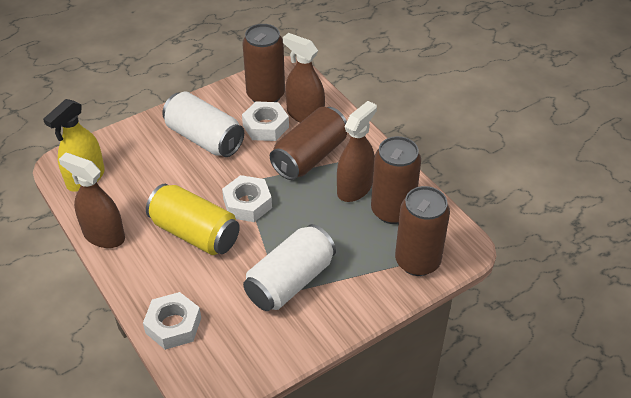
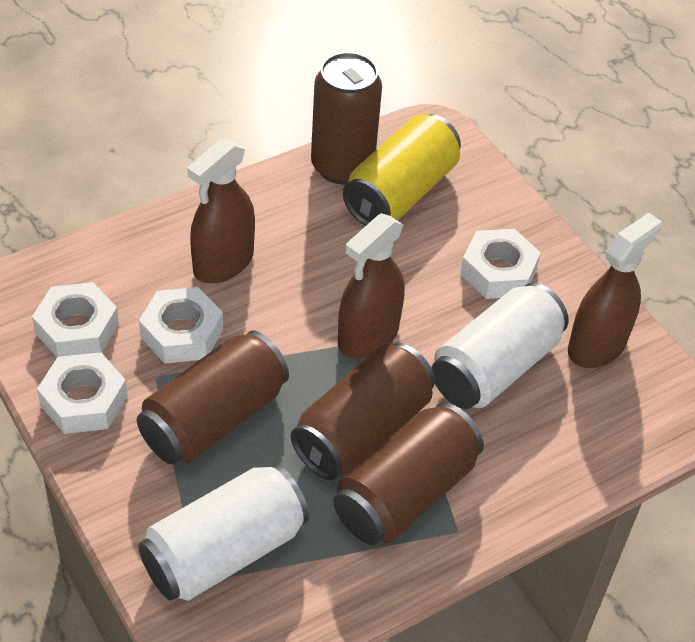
white nut: [143,292,201,350] [222,175,272,222] [242,101,289,141] = 3 -> [32,282,119,357] [37,352,127,434] [139,287,223,364] [460,229,541,299] = 4
yellow spray bottle: [43,99,105,192] = 1 -> none = 0

